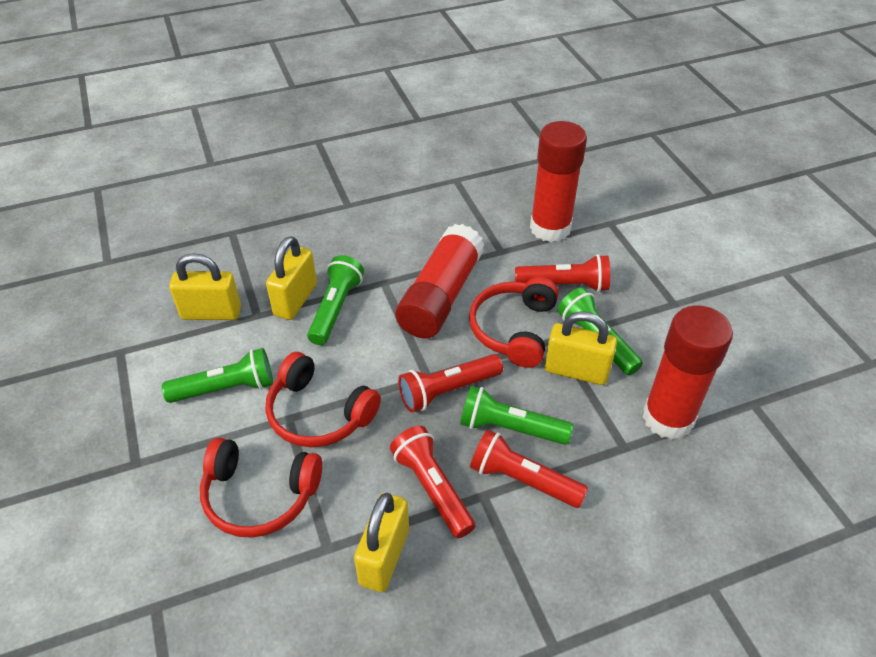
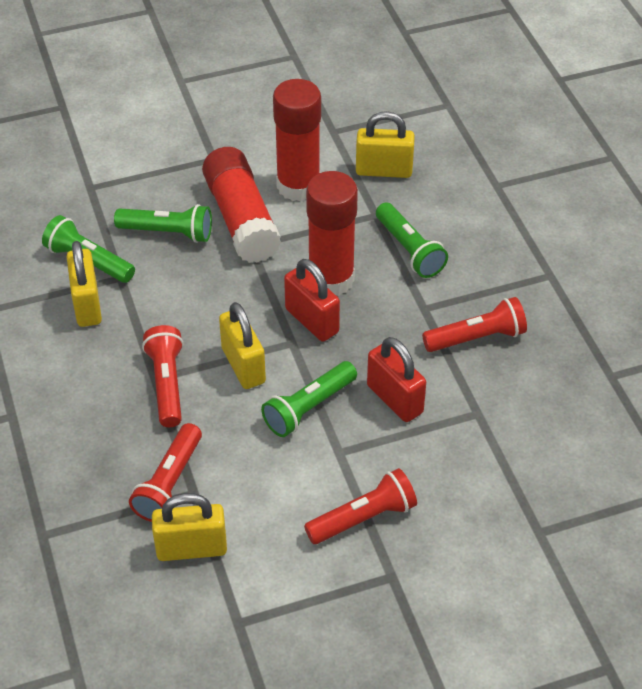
red headphones: [200,438,322,538] [266,352,381,447] [469,277,559,368] = 3 -> none = 0
red padlock: none = 0 -> [284,259,340,342] [367,337,426,422] = 2

